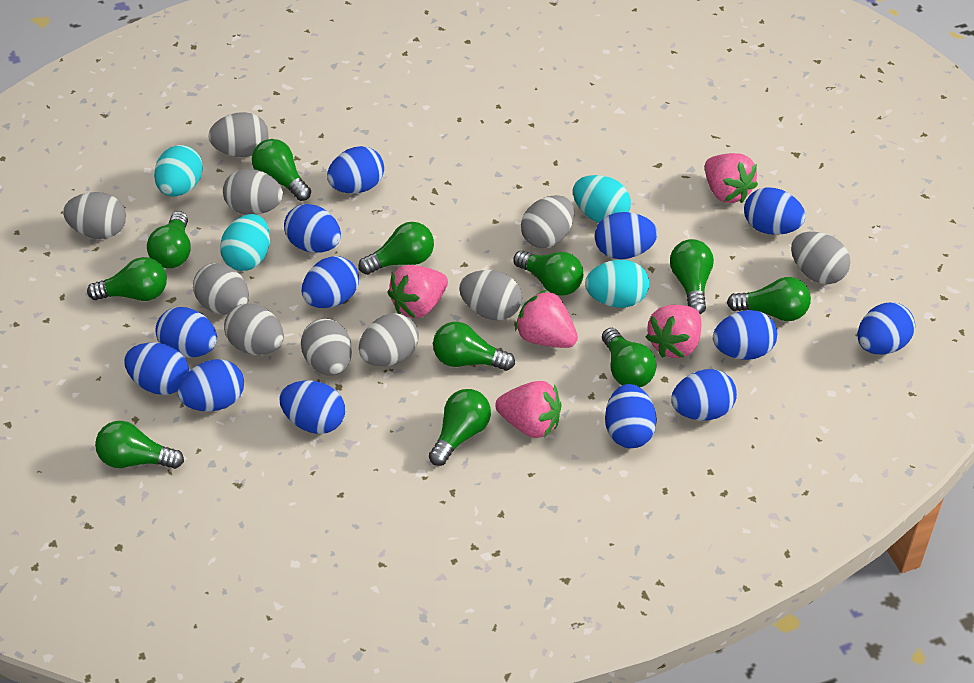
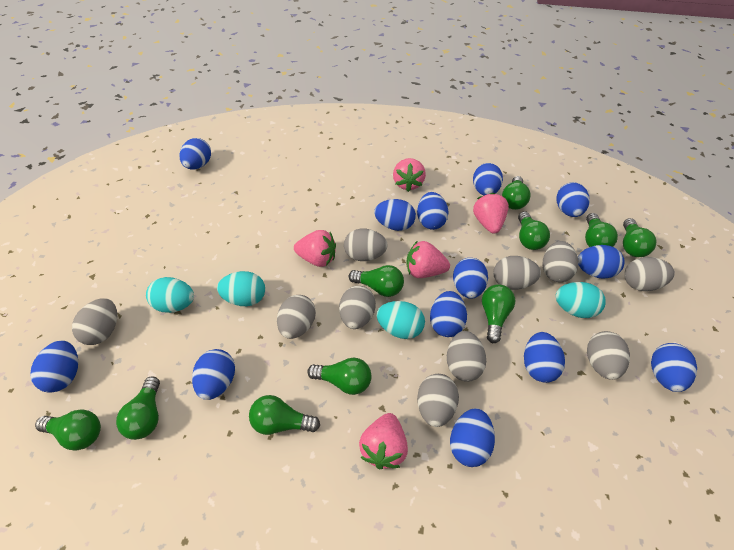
green light bulb: [87,257,167,301] [95,421,184,469] [147,211,191,268] [252,139,311,201] [358,222,434,275] [429,389,491,466] [433,322,515,371] [513,250,583,296] [602,328,657,387] [670,239,714,314] [727,277,811,321] = 11 -> [35,409,101,451] [116,376,160,440] [249,395,320,435] [307,358,372,395] [349,265,404,297] [482,284,515,343] [502,176,531,210] [518,211,550,250] [585,213,618,247] [623,218,656,257] = 10

